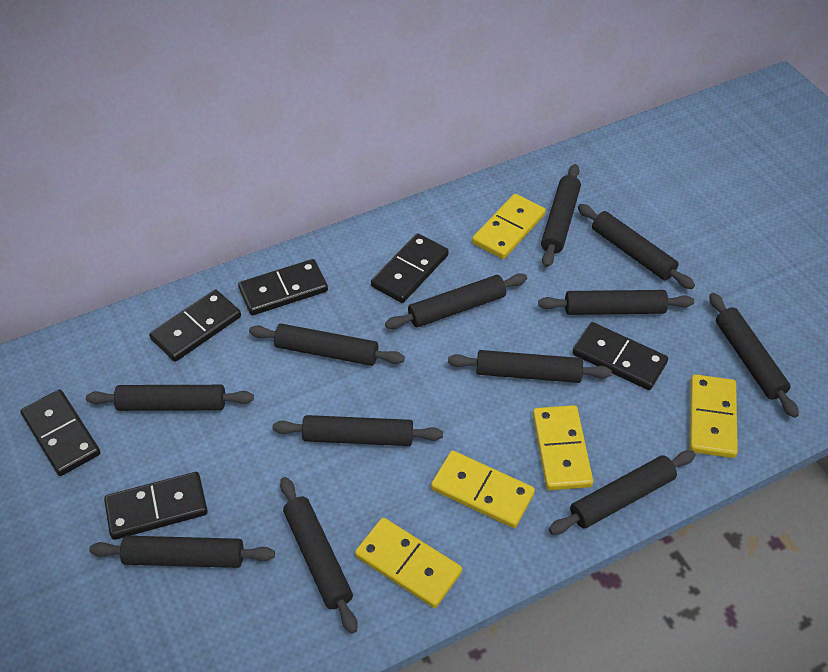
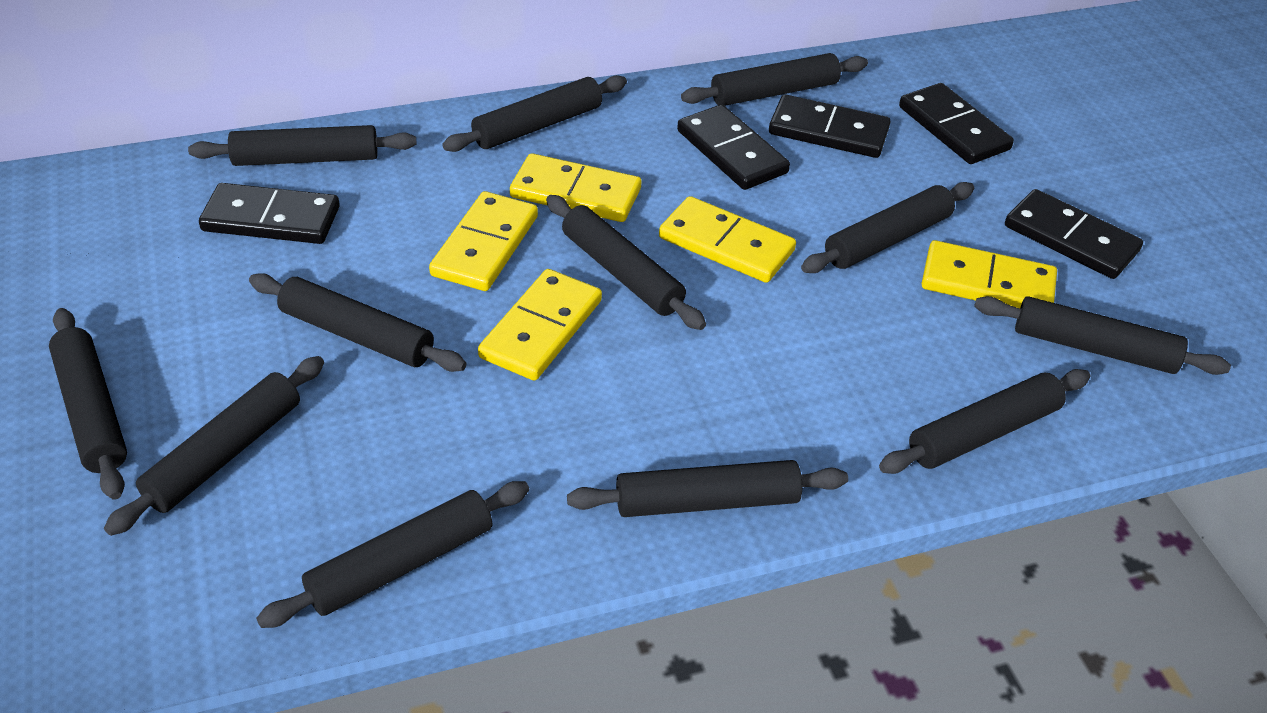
black domino: [20,390,101,476] [104,472,208,540] [149,289,241,362] [238,259,328,315] [371,233,449,303] [572,322,668,390] = 6 -> [199,183,340,244] [677,105,790,190] [769,94,890,158] [899,83,1014,164] [1005,189,1143,279] = 5

